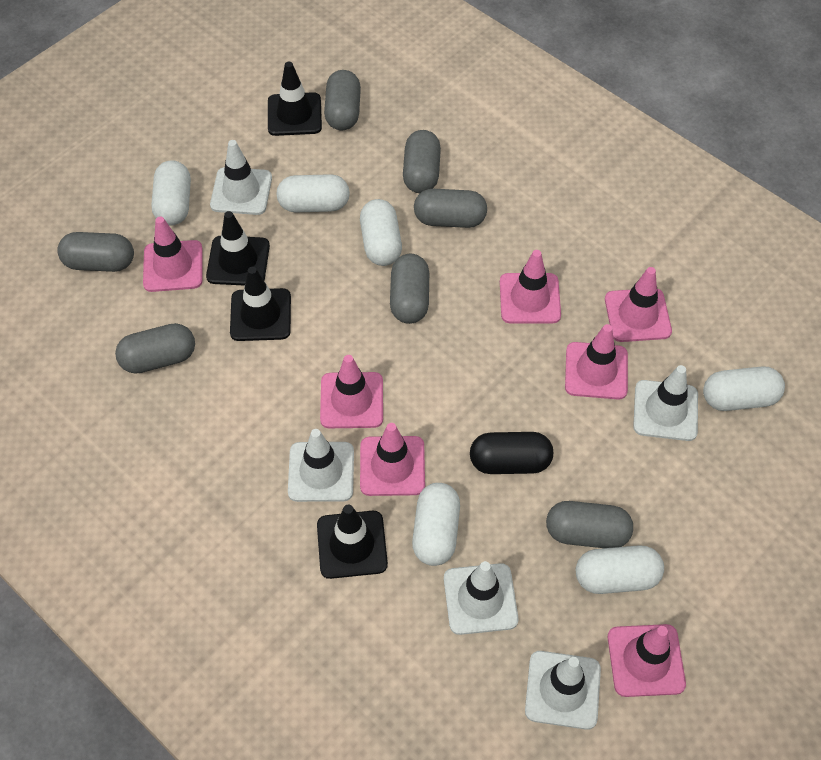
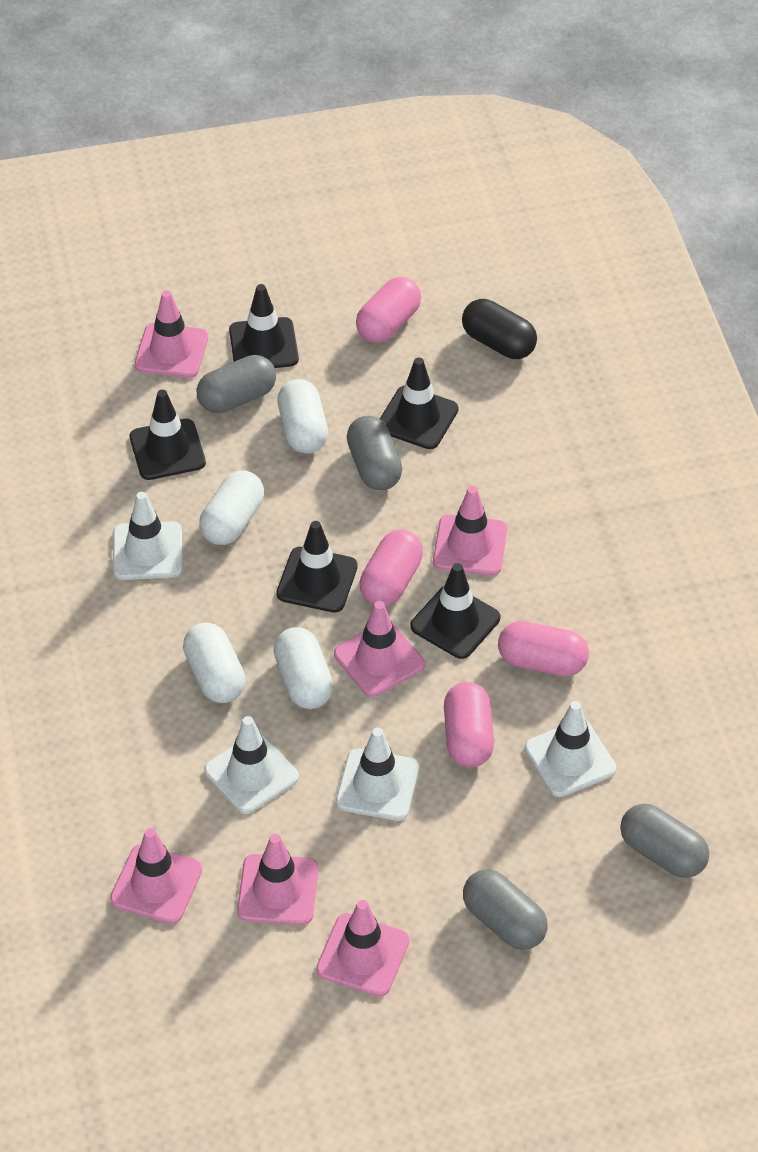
black traffic cone: [206,211,270,286] [230,267,291,341] [268,62,322,136] [317,505,388,579] = 4 -> [130,390,206,480] [229,284,299,368] [277,521,358,613] [380,357,459,449] [410,563,500,659] = 5
grey capsule: [57,232,134,272] [115,323,195,374] [324,70,361,131] [390,253,429,324] [403,130,441,193] [414,189,487,228] [546,501,633,548] = 7 -> [197,355,276,413] [347,416,402,490] [463,869,548,950] [620,804,709,878] = 4
pink capsule: none = 0 -> [356,277,421,343] [360,530,423,606] [444,682,494,768] [498,621,589,676] = 4
pink traffic cone: [143,217,203,292] [320,355,383,428] [360,423,425,496] [500,250,561,324] [565,324,628,400] [605,267,672,342] [608,624,686,697] = 7 -> [110,828,202,924] [134,290,208,378] [237,834,319,925] [316,900,409,997] [334,601,425,697] [433,486,507,576] = 6
white capsule: [151,160,191,226] [276,174,350,212] [360,199,402,266] [412,483,460,566] [576,545,664,594] [703,366,785,411] = 6 -> [183,623,246,703] [199,471,264,545] [273,627,333,709] [277,379,328,453] = 4
white traffic cone: [210,140,272,215] [288,429,354,502] [444,561,518,635] [525,651,601,730] [633,365,698,441] = 5 -> [113,492,183,580] [204,716,299,814] [336,728,419,821] [525,701,616,797] = 4

